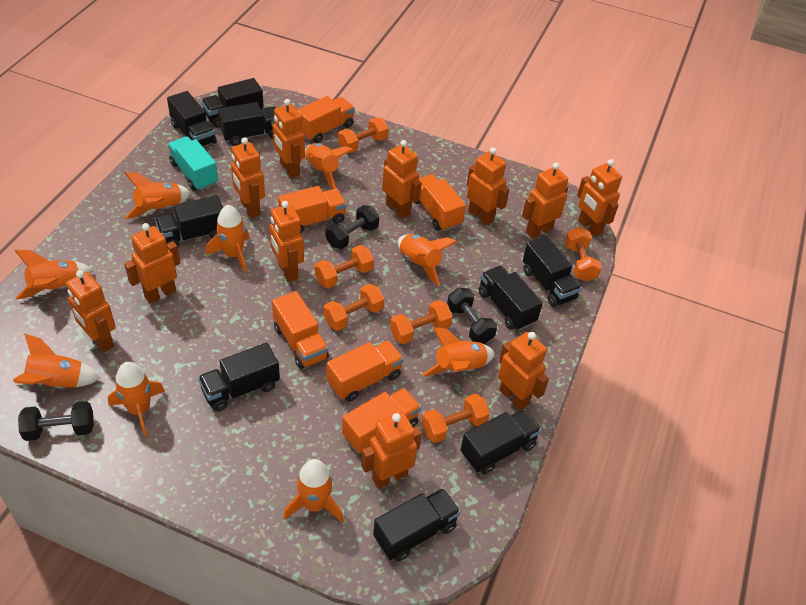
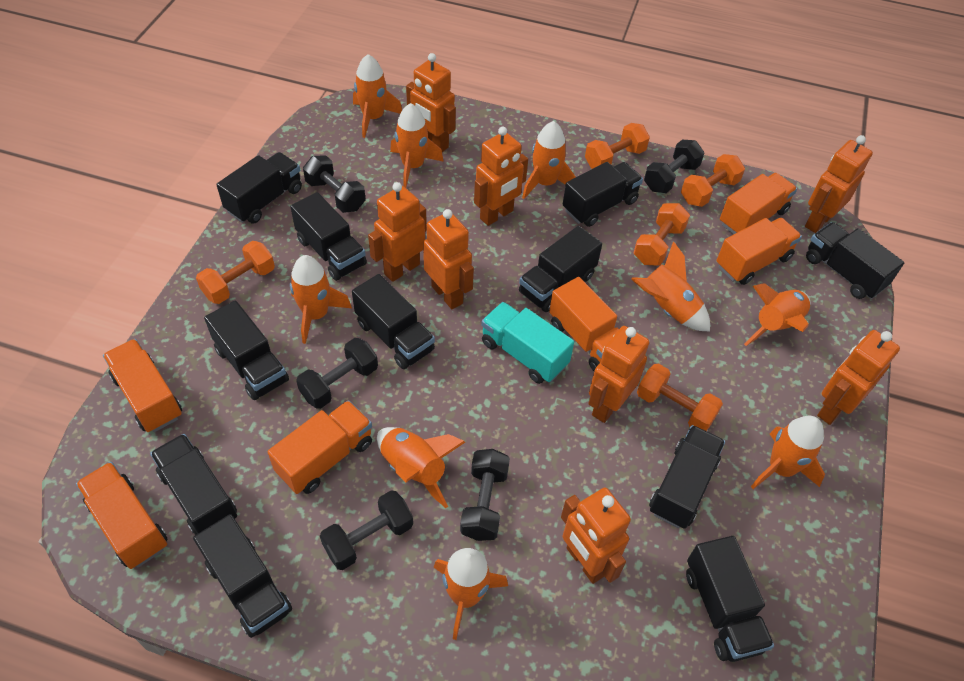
black dumbbell: [18,401,94,441] [326,205,379,249] [447,288,497,344] = 3 -> [296,338,378,409] [303,155,366,213] [320,490,413,570] [460,449,510,541] [644,140,704,193] = 5
black truck: [155,195,223,247] [167,91,217,147] [198,343,280,411] [201,78,264,128] [218,102,276,146] [373,488,460,561] [461,409,541,474] [478,266,543,331] [523,236,582,307] = 9 -> [150,434,237,535] [193,514,292,638] [204,300,289,400] [216,152,302,224] [290,192,367,281] [352,274,435,369] [519,226,602,312] [563,162,643,227] [649,425,725,529] [686,536,774,662] [806,222,904,299] = 11
orange dumbbell: [315,245,374,288] [324,284,384,331] [338,117,389,153] [390,300,452,344] [422,394,490,443] [565,227,602,282] = 6 -> [196,241,275,304] [585,123,650,169] [634,203,690,266] [637,363,723,431] [681,154,745,207] = 5
orange robot: [66,270,116,352] [124,223,180,303] [231,137,265,218] [269,201,304,282] [273,99,305,178] [361,412,422,488] [382,140,421,218] [467,147,510,225] [498,332,549,411] [522,163,568,238] [577,159,622,237] = 11 -> [368,182,427,282] [406,53,456,152] [423,209,474,309] [474,127,528,226] [561,488,631,584] [588,326,649,423] [805,135,873,233] [817,330,900,425] = 8

